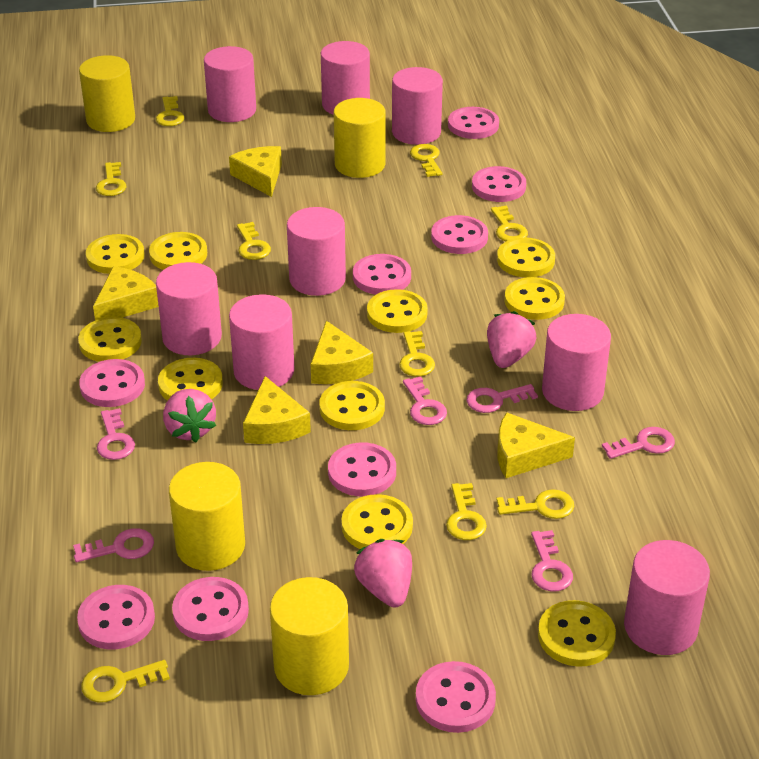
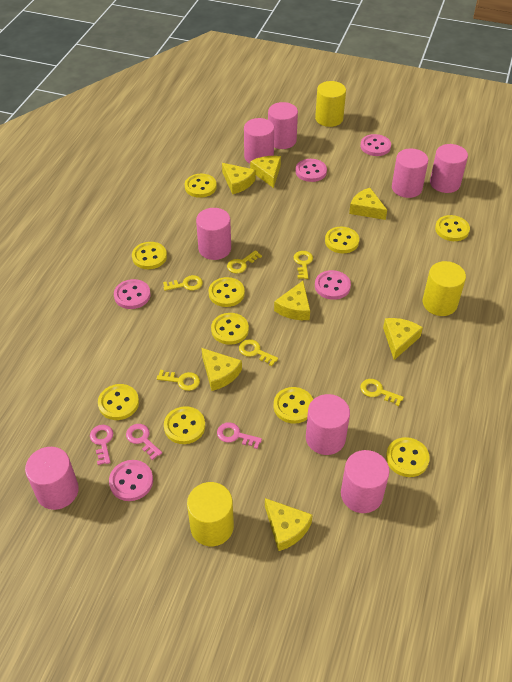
pink button: [77,585,155,650] [79,359,145,407] [172,577,249,641] [328,442,396,496] [353,254,411,294] [416,661,496,733] [431,215,488,254] [448,107,499,139] [472,166,526,202] = 9 -> [109,460,153,501] [114,279,151,309] [296,159,327,182] [315,270,351,300] [360,134,391,156] = 5
pink key: [73,528,154,562] [97,408,135,460] [403,376,447,425] [466,384,538,413] [531,530,573,591] [602,427,675,459] = 6 -> [90,425,113,465] [126,424,162,460] [217,422,262,449] = 3
pink strawberry: [163,389,216,442] [354,539,412,608] [487,311,537,368] = 3 -> none = 0
yellow cheese: [93,266,159,320] [229,146,282,197] [243,376,311,444] [311,321,373,384] [497,412,575,478] = 5 -> [202,348,242,391] [222,163,255,194] [250,156,281,188] [265,498,313,551] [274,281,310,320] [349,188,387,220] [383,318,423,360] = 7
yellow cylinder: [79,55,135,132] [169,462,245,571] [270,577,349,695] [334,98,386,178] = 4 -> [187,482,234,546] [315,81,346,127] [422,261,466,316] = 3
yellow key: [81,660,170,703] [96,162,127,196] [156,96,184,126] [237,222,271,260] [399,331,435,377] [410,144,443,177] [446,483,487,540] [491,206,528,241] [496,489,574,519] = 9 -> [156,370,200,391] [163,275,203,291] [227,250,262,274] [239,339,278,366] [294,251,313,279] [360,379,404,406] = 6

